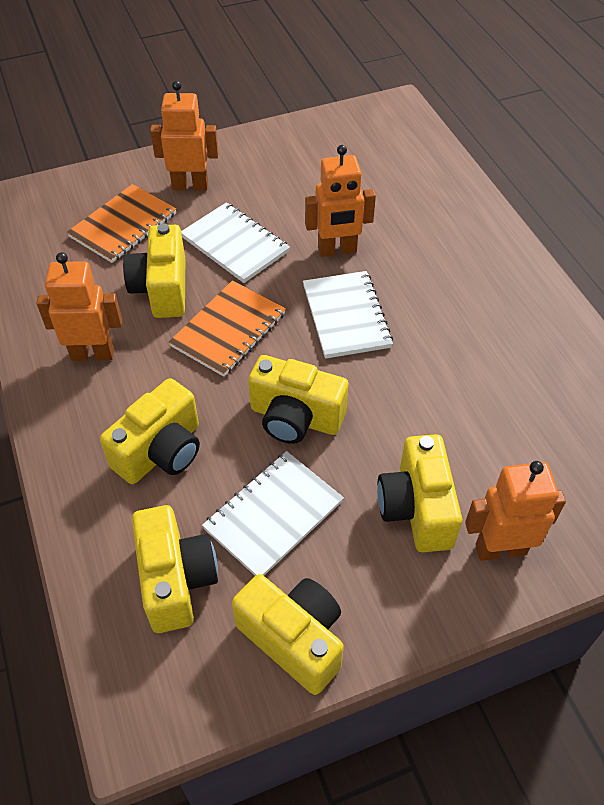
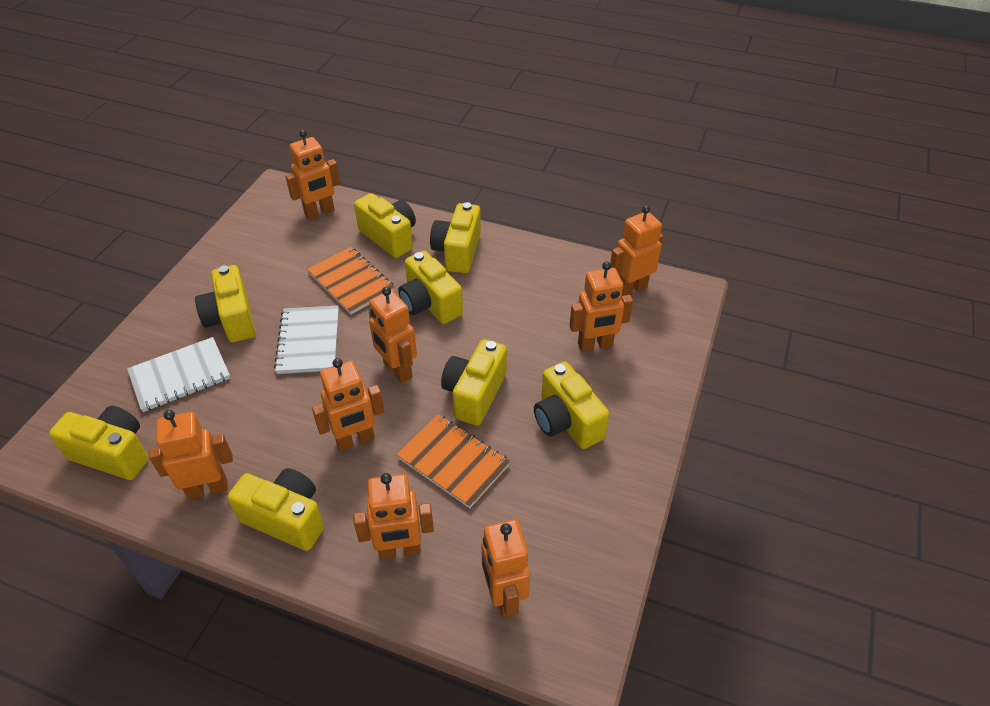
orange robot: [36,252,122,361] [150,81,219,191] [305,145,376,257] [465,461,566,561] = 4 -> [149,410,233,500] [285,130,340,220] [312,358,384,451] [353,473,434,559] [369,287,417,383] [481,520,530,618] [569,261,633,352] [610,205,663,296] = 8
white notebook: [181,202,290,283] [202,451,344,576] [303,271,393,359] = 3 -> [127,337,230,412] [274,305,339,374] = 2
yellow camera: [100,378,200,484] [123,223,185,318] [132,505,218,633] [232,574,344,695] [248,355,349,444] [377,434,462,552] = 6 -> [49,406,148,480] [195,265,255,342] [228,468,324,551] [354,193,416,258] [398,251,463,324] [430,202,481,273] [441,339,507,426] [534,361,609,449] = 8

